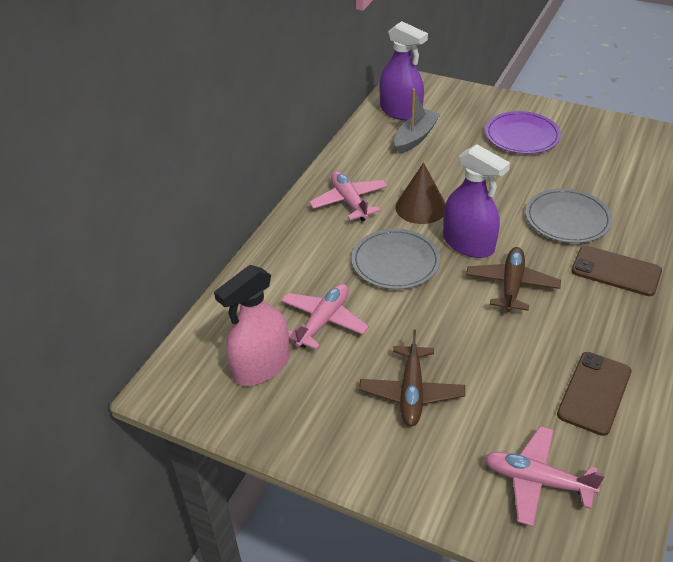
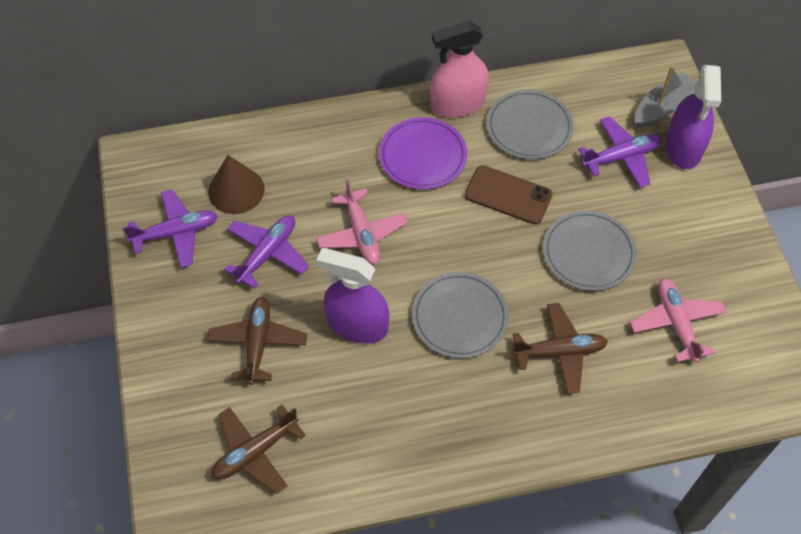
brown phone: [557,352,632,436] [571,246,662,296] = 2 -> [465,165,553,225] = 1
brown plane: [359,330,465,426] [466,247,561,312] = 2 -> [207,296,307,385] [212,405,306,494] [512,303,608,394] = 3
grey plate: [352,229,440,289] [525,188,612,243] = 2 -> [412,272,509,358] [487,90,574,159] [543,210,637,291] = 3
pink plane: [281,283,369,350] [309,171,388,221] [484,426,605,527] = 3 -> [316,179,408,264] [630,278,726,363] = 2
purple plane: none = 0 -> [123,189,218,268] [224,215,309,289] [578,116,661,188] = 3

